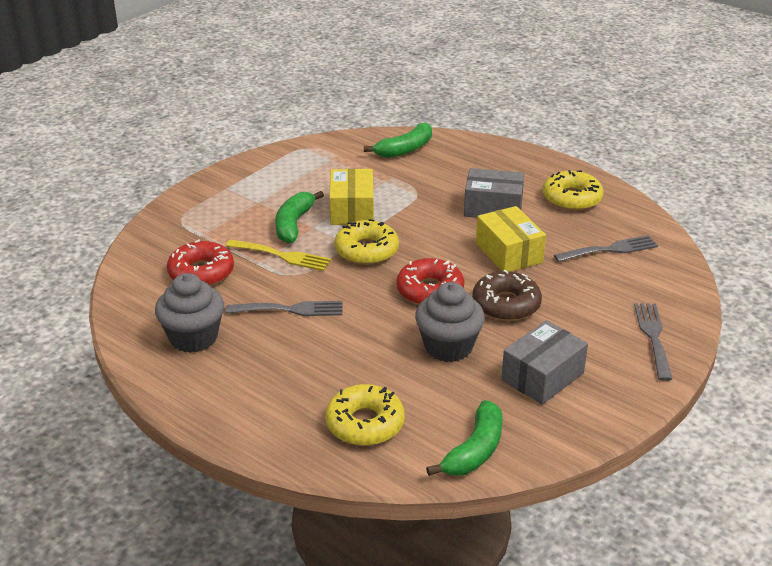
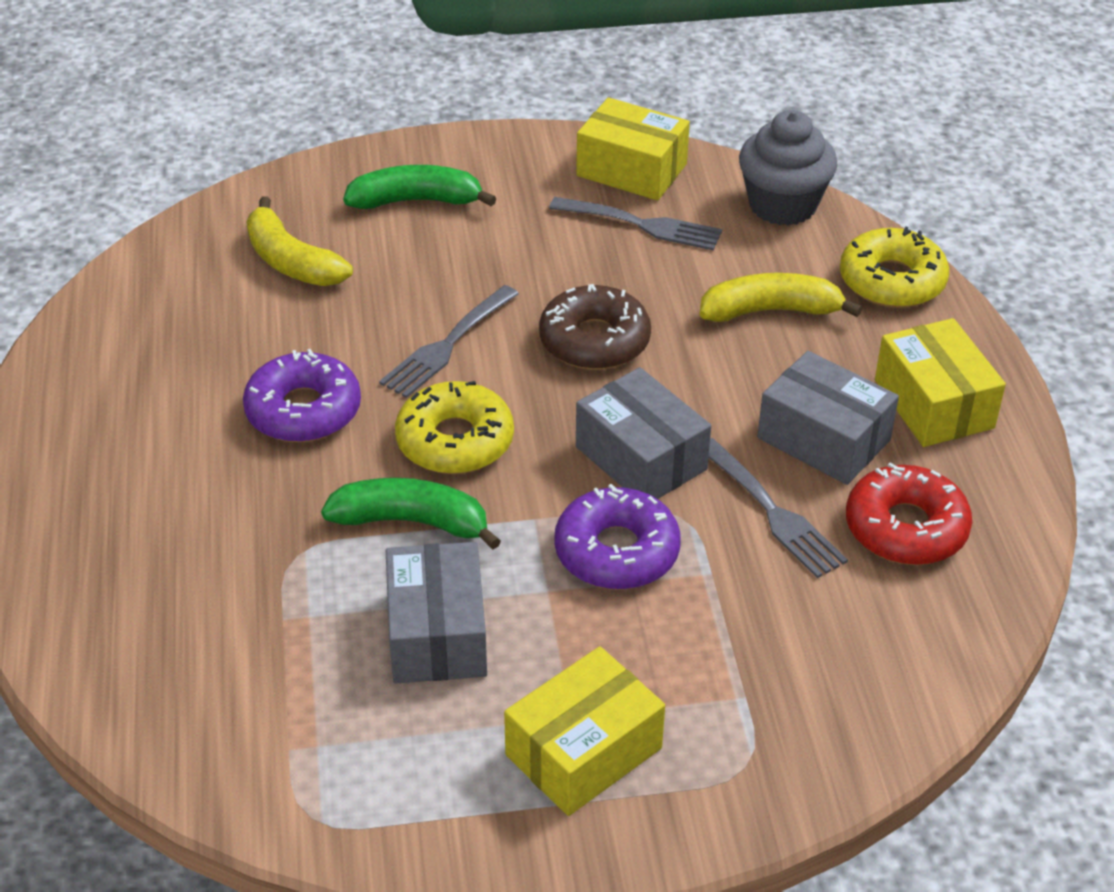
green banana: [275,191,324,243] [364,122,432,158] [426,400,503,476] = 3 -> [321,478,501,549] [343,165,497,209] = 2
grey box: [464,168,524,218] [501,320,588,405] = 2 -> [386,542,487,683] [576,367,711,499] [757,351,899,485] = 3
grey cupcake: [155,273,224,353] [415,282,485,362] = 2 -> [739,110,838,226] = 1
purple donut: none = 0 -> [243,349,361,442] [554,484,681,590] = 2
red donut: [167,240,234,286] [396,258,464,305] = 2 -> [846,463,972,565] = 1
yellow banana: none = 0 -> [246,196,353,286] [700,273,862,322] = 2
yellow box: [329,169,374,225] [476,206,546,272] = 2 -> [504,646,665,816] [576,98,690,200] [875,318,1006,447] = 3
yellow donut: [325,384,405,446] [334,219,399,265] [543,170,603,211] = 3 -> [395,381,514,474] [840,226,949,308] = 2
yellow fork: [226,239,331,271] = 1 -> none = 0

